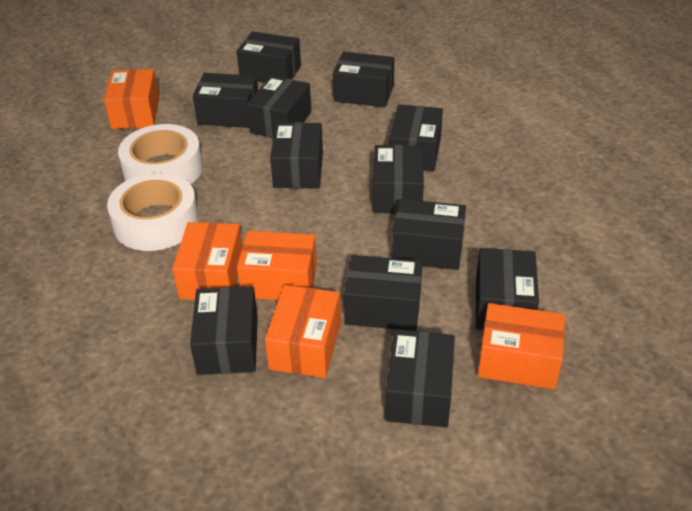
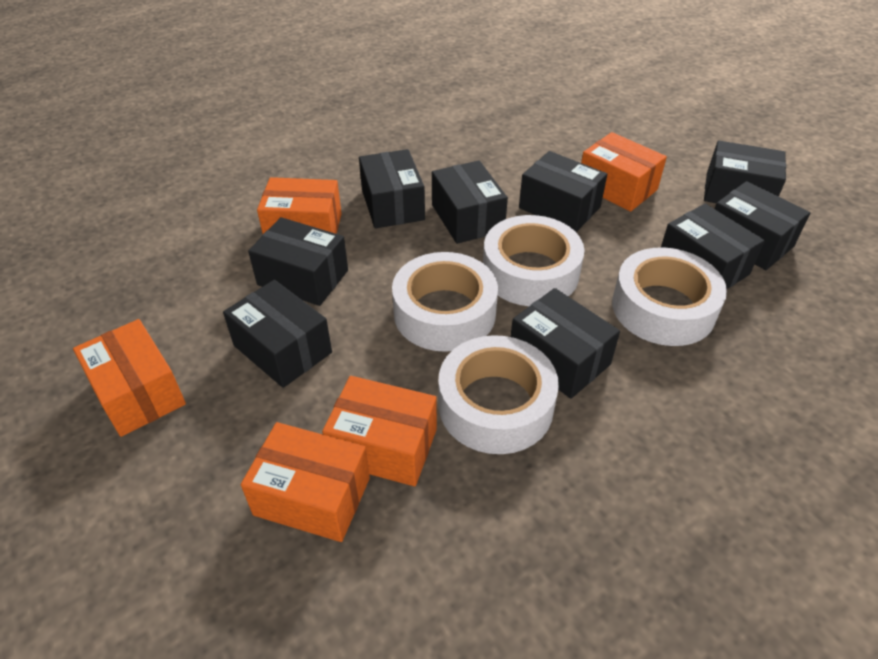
black box: [190,286,258,375] [193,73,258,128] [237,32,301,83] [247,76,311,138] [270,122,323,188] [333,52,394,107] [344,255,422,331] [373,145,424,214] [385,330,455,427] [389,104,443,172] [392,199,466,270] [476,248,539,330] = 12 -> [223,280,332,388] [248,217,348,306] [359,149,425,228] [432,160,508,244] [511,288,620,399] [519,151,607,232] [661,204,765,289] [704,141,786,203] [715,181,810,270] = 9
white tape: [107,173,199,251] [118,124,203,184] = 2 -> [392,252,498,352] [438,335,559,454] [483,215,584,306] [612,247,727,346] = 4

